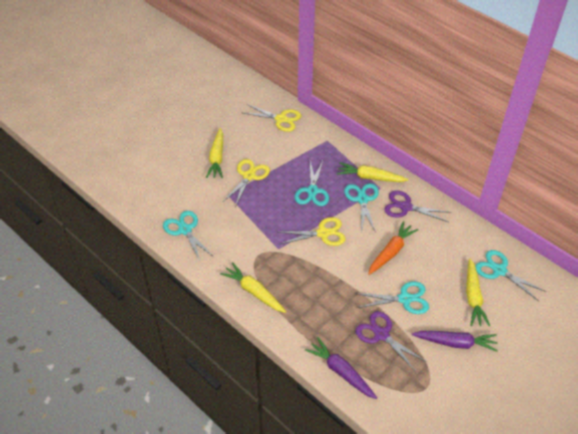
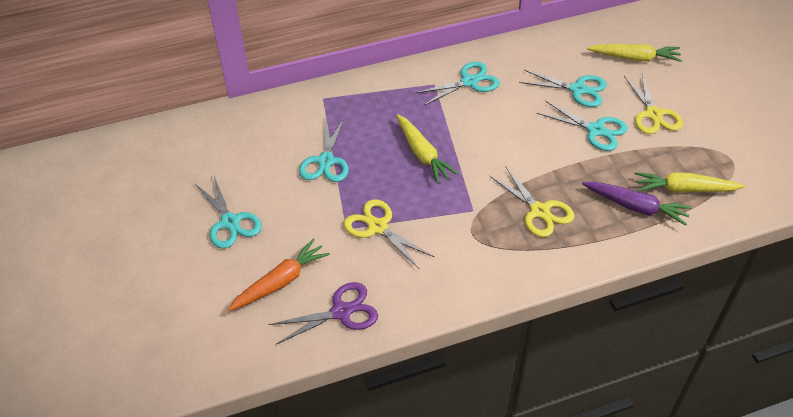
purple carrot: [305,337,377,399] [412,331,498,352] = 2 -> [582,181,692,226] = 1
purple scissors: [355,311,427,372] [384,191,452,222] = 2 -> [268,282,378,345] = 1
yellow carrot: [206,128,223,178] [220,262,286,313] [337,162,409,182] [466,259,490,326] = 4 -> [396,114,459,184] [587,44,682,62] [635,172,745,193] = 3

